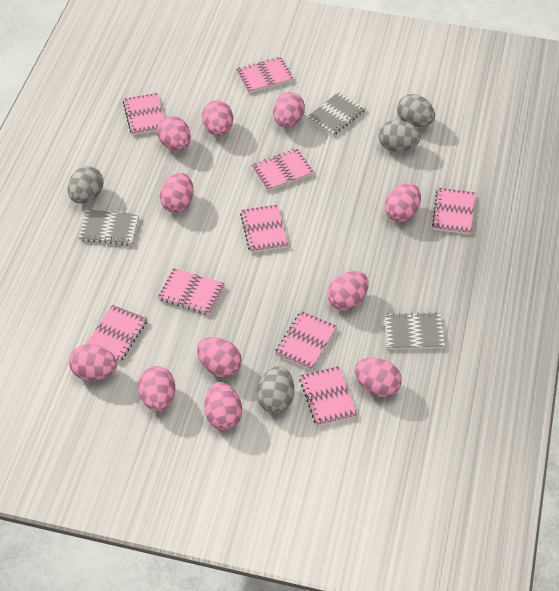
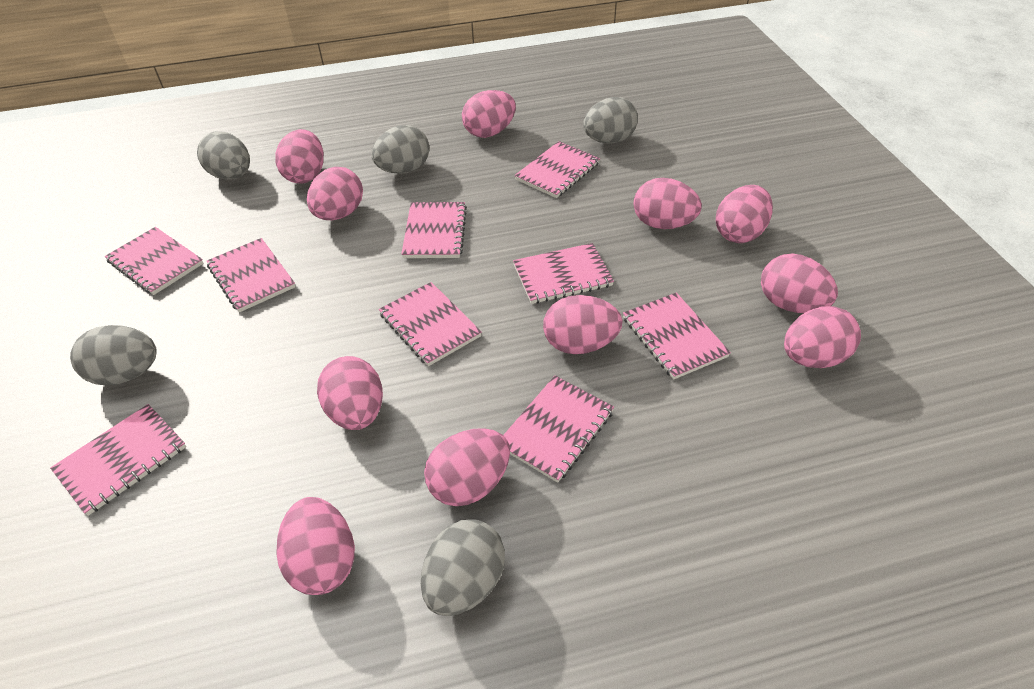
grey egg: [68,166,103,203] [257,366,294,413] [379,120,421,152] [397,94,435,127] = 4 -> [70,325,157,386] [197,131,250,180] [372,125,430,174] [421,519,505,616] [583,97,638,143] = 5
grey notebook: [79,209,139,245] [307,91,366,136] [383,312,445,350] = 3 -> none = 0

